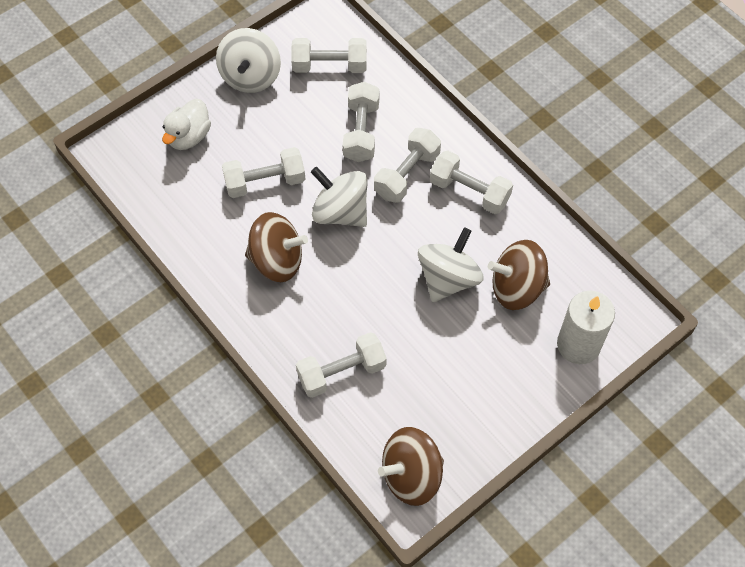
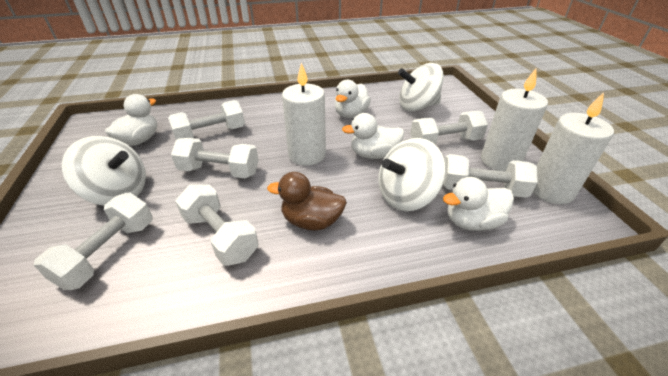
brown duck: none = 0 -> [267,172,347,230] = 1
brown spinning top: [245,212,308,282] [378,427,444,506] [488,240,550,310] = 3 -> none = 0
white candle: [557,291,615,364] = 1 -> [282,62,326,166] [481,67,548,171] [533,92,614,204] = 3
white duck: [162,99,211,150] = 1 -> [105,94,157,146] [335,80,371,118] [342,113,404,159] [443,177,514,231] = 4

